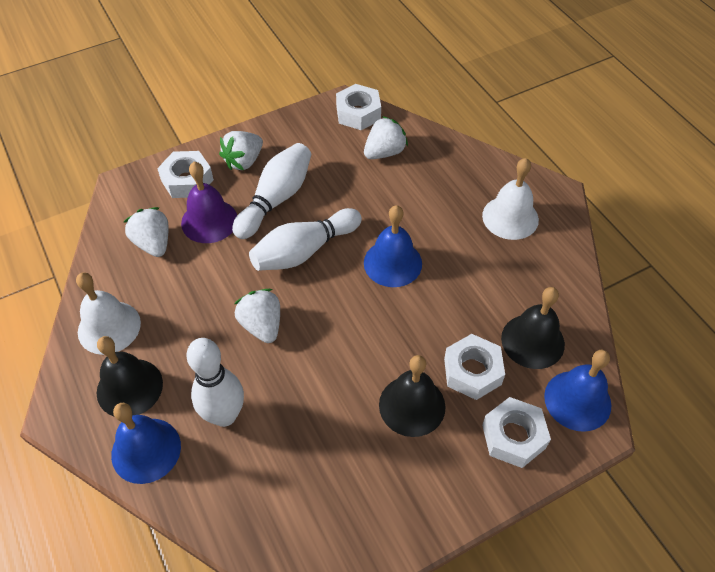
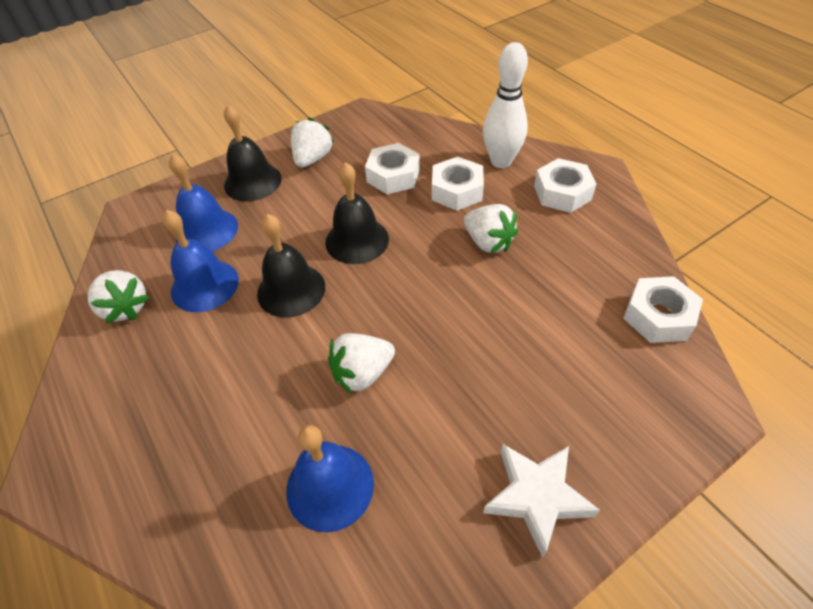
purple bell: [181,162,237,243] = 1 -> none = 0
white bell: [76,272,141,355] [482,158,539,240] = 2 -> none = 0
white bowling pin: [186,338,244,427] [232,143,311,239] [249,208,362,271] = 3 -> [483,42,528,168] = 1
white star: none = 0 -> [483,444,600,557] = 1

